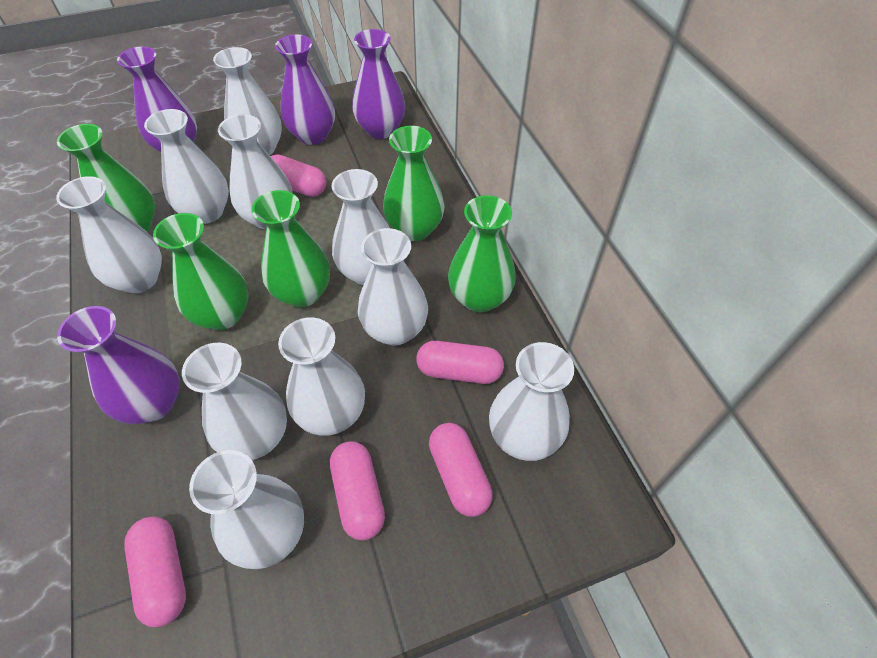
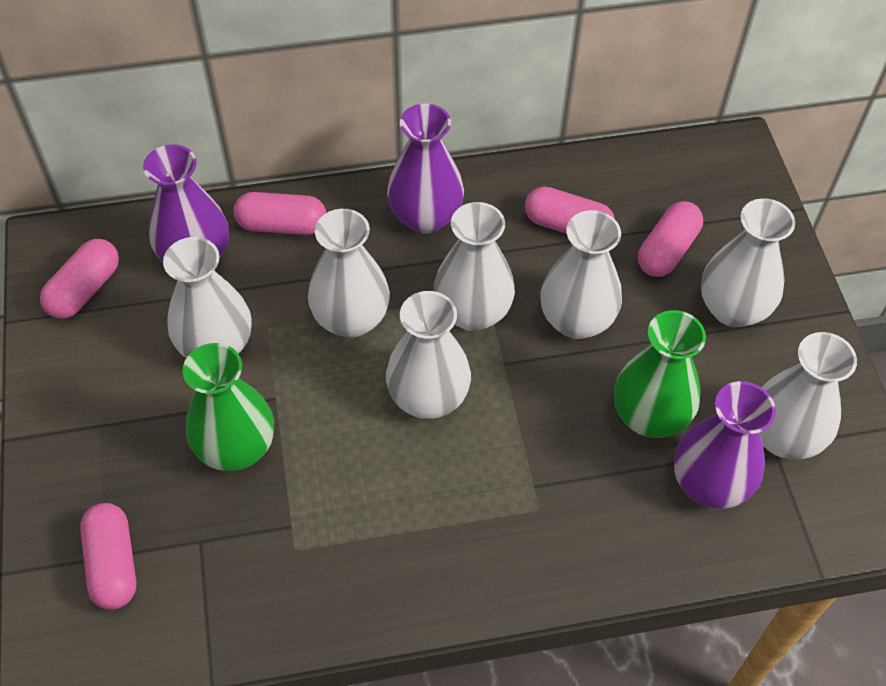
green vase: [57,124,155,232] [153,213,249,330] [252,190,330,307] [383,126,445,241] [448,195,516,313] = 5 -> [183,343,274,471] [614,310,706,438] = 2
purple vase: [57,306,180,424] [117,47,197,152] [275,35,335,145] [352,29,405,139] = 4 -> [143,144,229,262] [387,104,464,234] [674,381,776,509] = 3
white vase: [56,176,162,293] [144,109,229,224] [182,343,287,460] [189,450,304,569] [213,47,282,155] [218,114,293,229] [278,317,365,436] [332,169,390,285] [358,228,428,346] [489,342,574,461] = 10 -> [163,237,252,358] [308,209,390,338] [386,291,471,419] [434,202,515,331] [541,210,622,339] [701,198,795,327] [759,332,857,459] = 7

